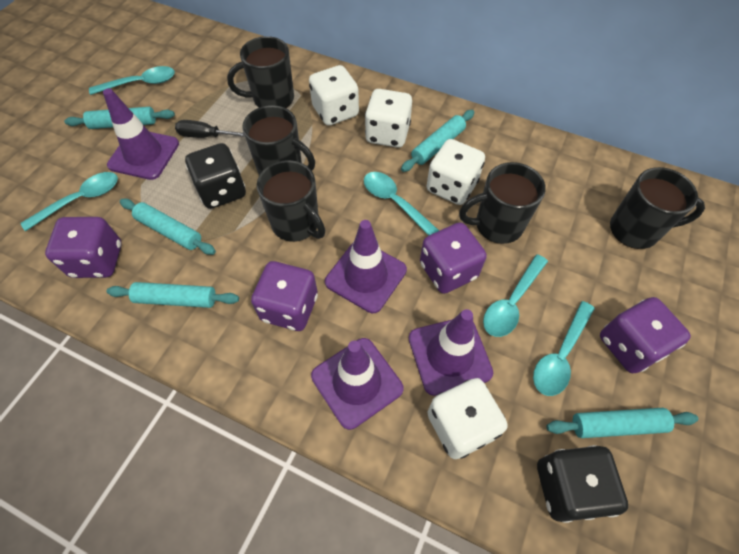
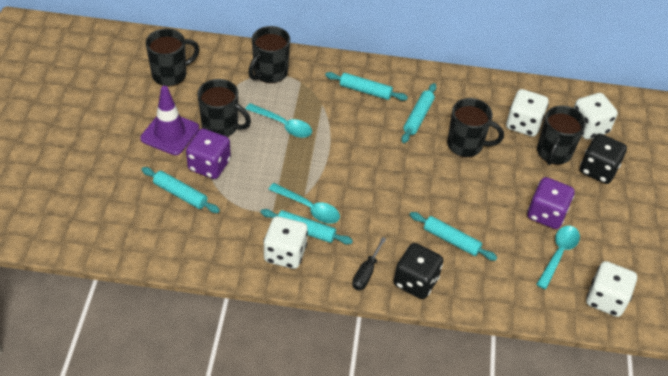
purple dice: [45,217,122,278] [251,261,318,331] [420,222,487,294] [600,297,691,373] = 4 -> [186,128,231,179] [527,177,575,229] = 2
purple traffic cone: [103,88,179,180] [311,338,404,430] [325,220,407,313] [409,309,493,396] = 4 -> [140,86,199,155] = 1
turquoise spoon: [21,172,118,231] [89,66,175,95] [364,172,439,236] [483,254,548,337] [533,301,595,396] = 5 -> [245,103,312,138] [268,183,340,223] [536,226,580,289] = 3

